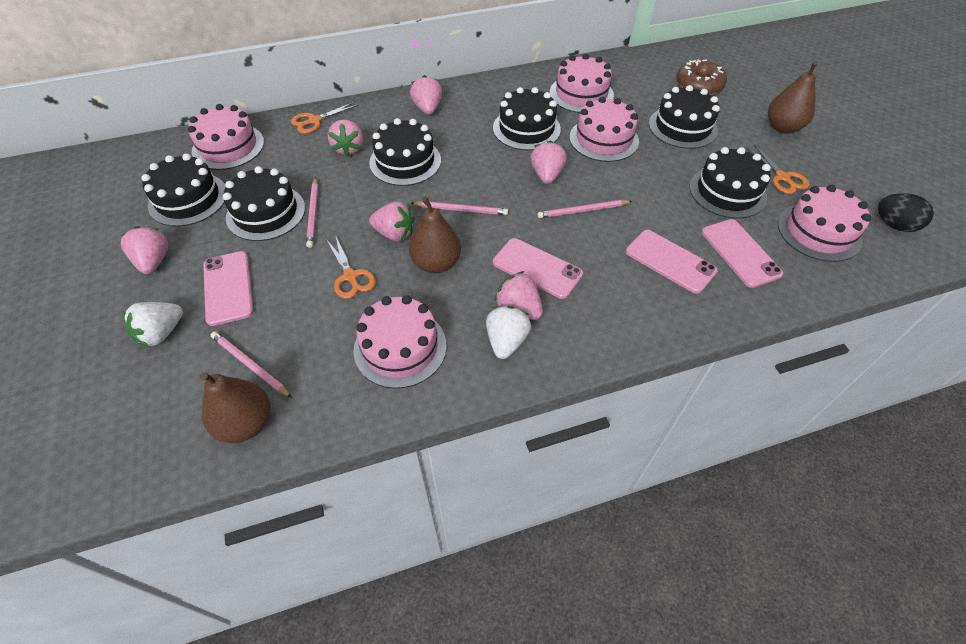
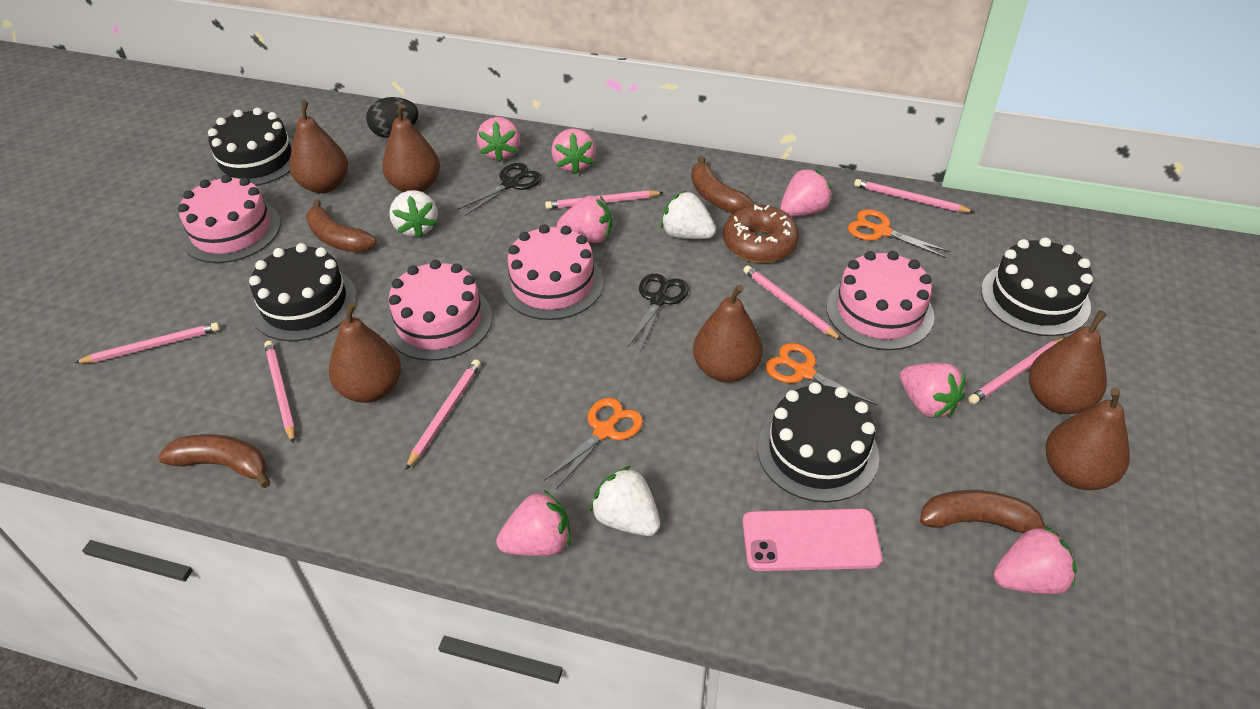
black cake: [141,154,226,227] [223,166,305,241] [369,118,441,186] [493,87,561,151] [649,85,720,149] [689,147,771,219] = 6 -> [208,108,293,186] [249,243,357,341] [758,382,880,502] [981,237,1093,336] = 4
black scissors: none = 0 -> [457,163,542,216] [627,274,689,352] = 2
brown banana: none = 0 -> [158,434,270,488] [306,199,376,253] [691,156,754,213] [920,490,1059,535] = 4
brown pear: [200,372,271,443] [409,197,461,273] [768,61,818,134] = 3 -> [289,100,348,193] [329,302,401,403] [382,103,440,192] [693,285,763,383] [1029,310,1107,414] [1046,388,1130,490] = 6
pink cake: [188,104,264,170] [353,295,447,389] [550,54,614,113] [570,97,639,162] [778,185,871,262] = 5 -> [178,175,281,263] [386,260,492,361] [502,224,604,320] [826,251,934,350] = 4
pink pencil: [211,331,292,398] [306,177,318,248] [411,201,508,215] [537,200,632,218] = 4 -> [74,322,220,363] [264,341,295,444] [405,360,481,470] [545,190,664,209] [743,265,842,340] [854,179,974,213] [968,337,1066,404] = 7
pink phone: [203,251,253,326] [493,238,583,299] [626,230,718,294] [702,219,783,288] = 4 -> [743,508,882,571] = 1
pink strawberry: [121,226,168,274] [328,120,363,157] [369,201,415,241] [410,75,442,115] [494,271,543,320] [531,140,567,184] = 6 -> [477,117,520,162] [496,490,571,556] [552,128,596,174] [557,195,612,243] [780,168,832,216] [900,363,965,418] [993,526,1077,594] = 7
white strawberry: [122,302,183,347] [486,306,531,359] = 2 -> [389,190,438,238] [590,466,660,536] [661,191,716,239] = 3

